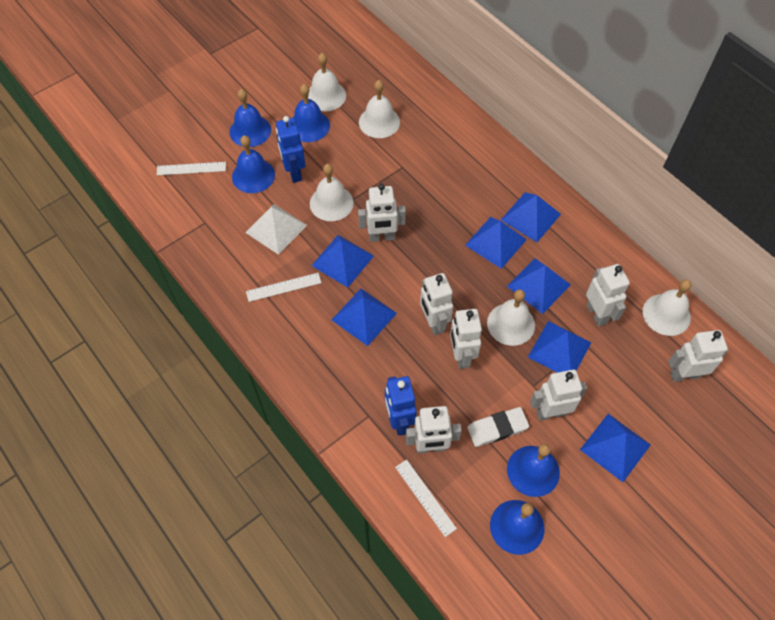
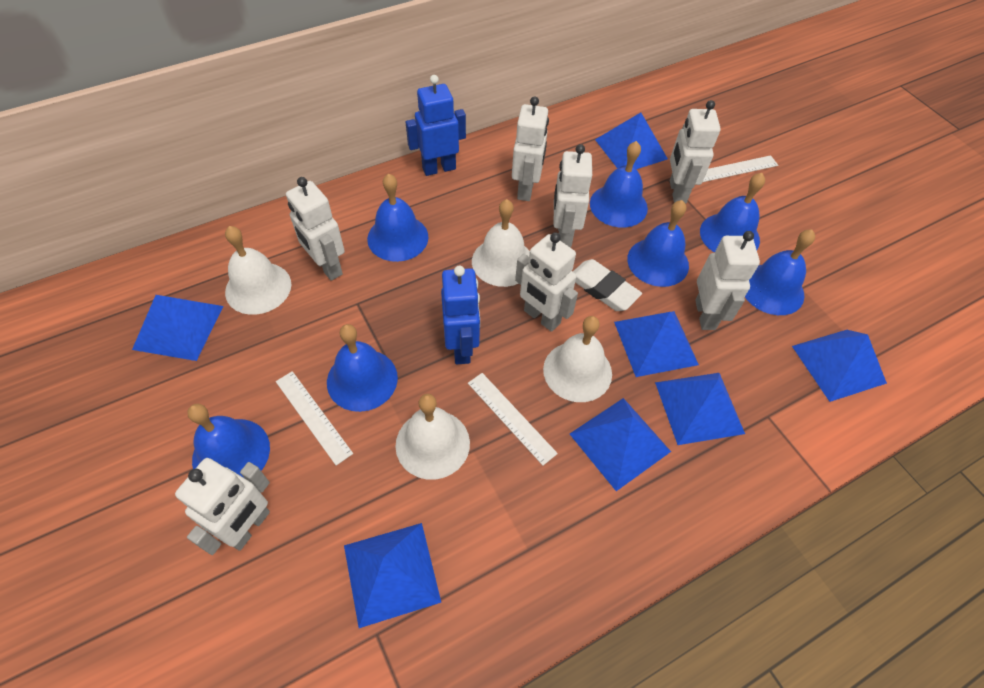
blue bell: [229,89,271,147] [232,135,275,193] [293,84,330,142] [490,500,544,555] [507,444,560,497] = 5 -> [187,404,270,478] [327,324,398,412] [367,174,429,262] [590,141,648,228] [627,200,689,287] [700,173,765,253] [745,229,815,315] = 7
white bell: [308,53,346,111] [310,164,354,221] [359,80,400,138] [487,289,535,346] [643,279,691,336] = 5 -> [225,226,291,315] [396,394,470,480] [472,199,530,287] [543,316,612,402] = 4
white pyramid: [245,204,307,255] = 1 -> none = 0

